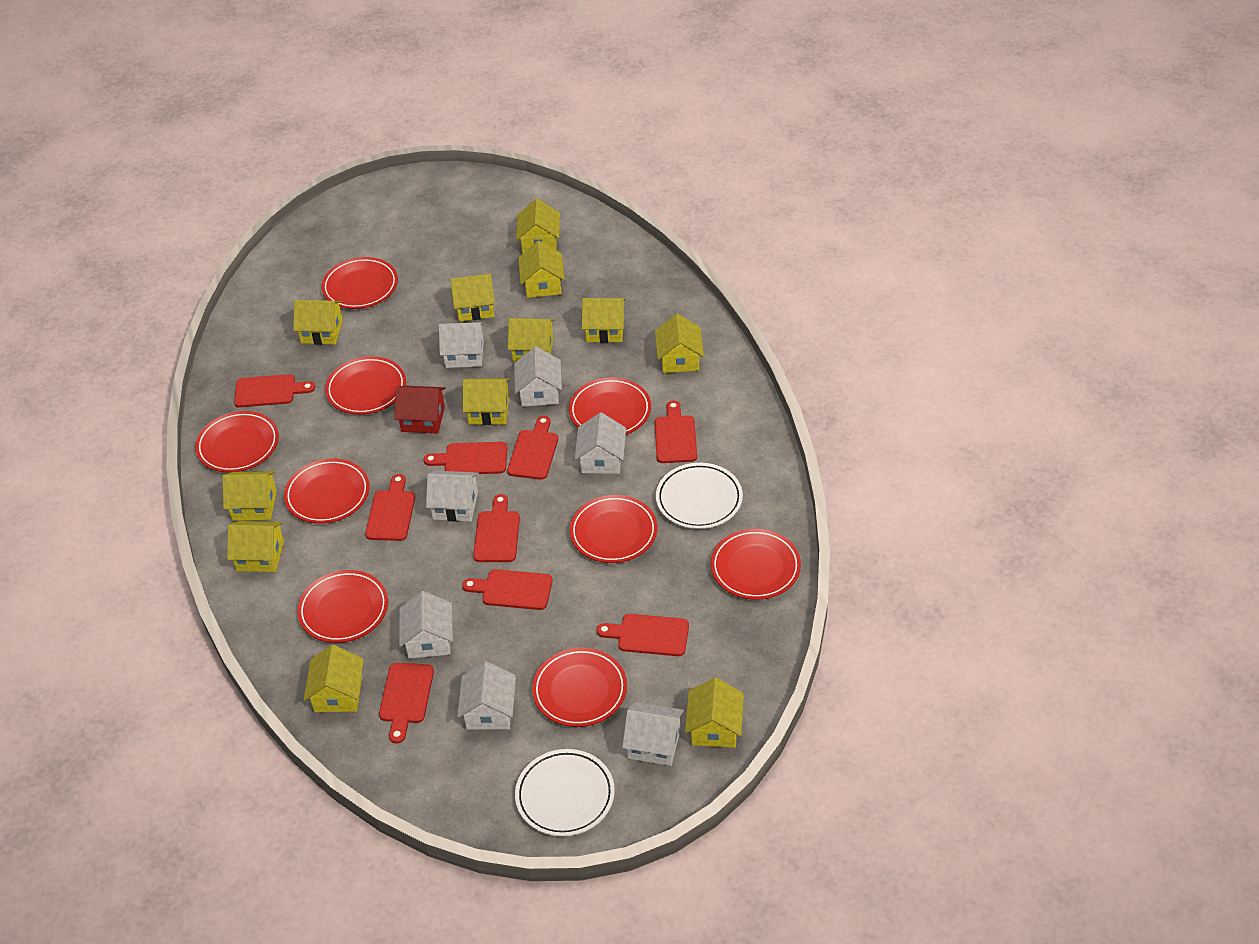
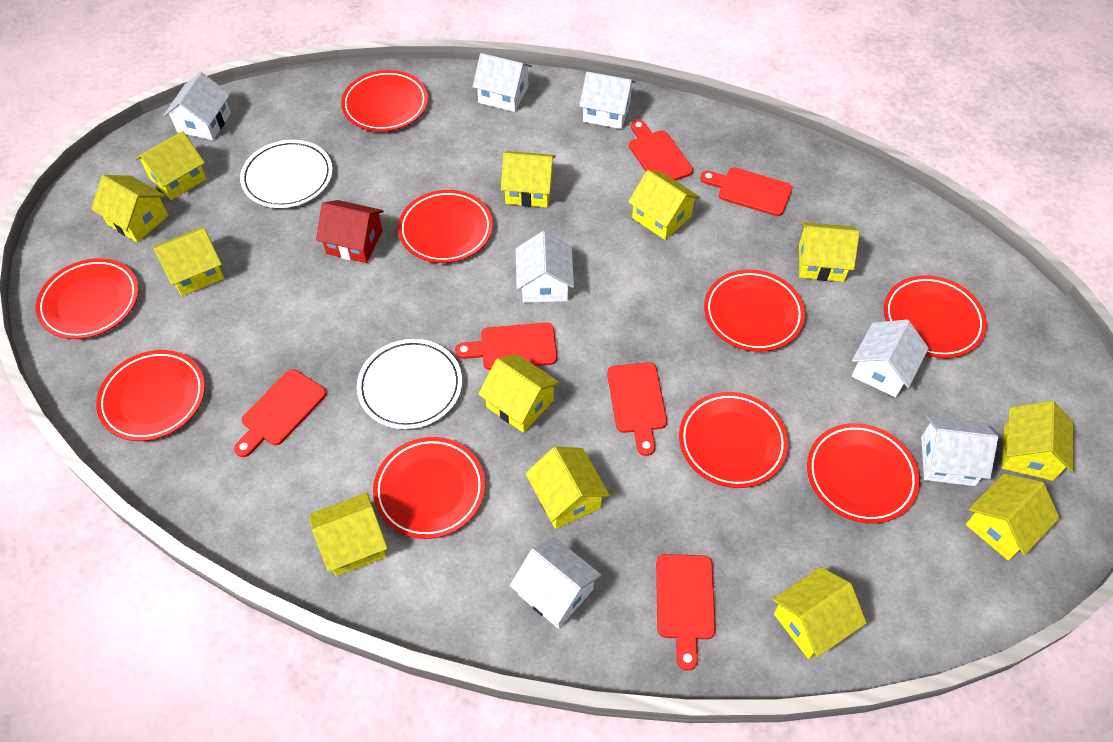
red cutting board: [234,374,315,407] [365,474,415,541] [379,663,434,744] [424,442,507,474] [462,569,553,610] [473,494,520,562] [507,416,558,480] [597,614,689,656] [654,401,697,463] = 9 -> [234,369,327,457] [455,323,557,370] [607,362,667,456] [629,120,693,181] [656,554,716,671] [700,168,793,216] = 6

